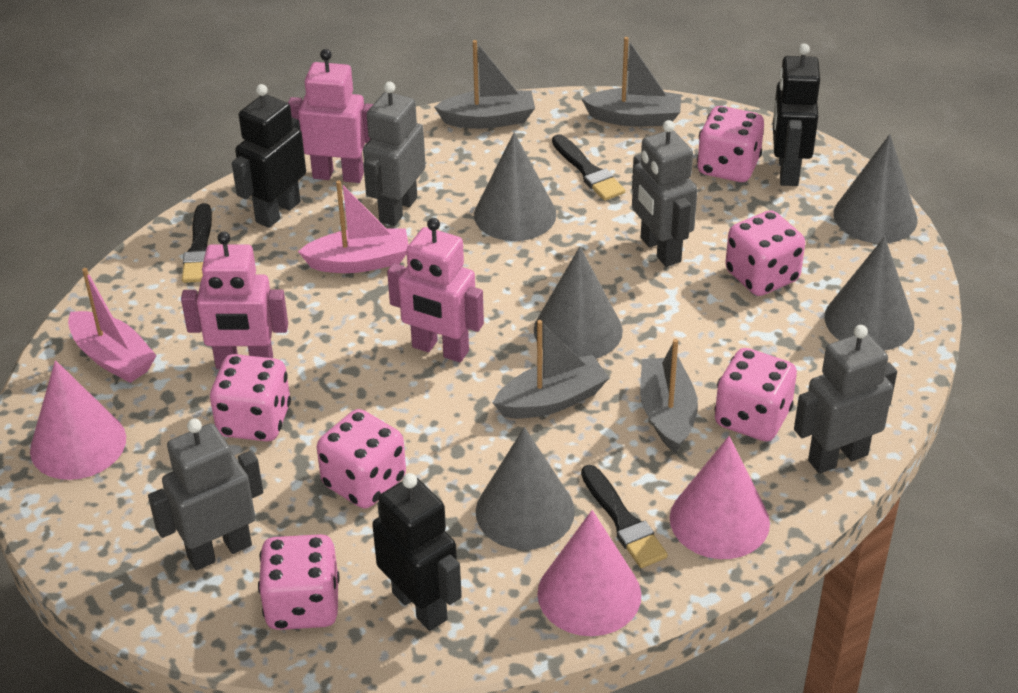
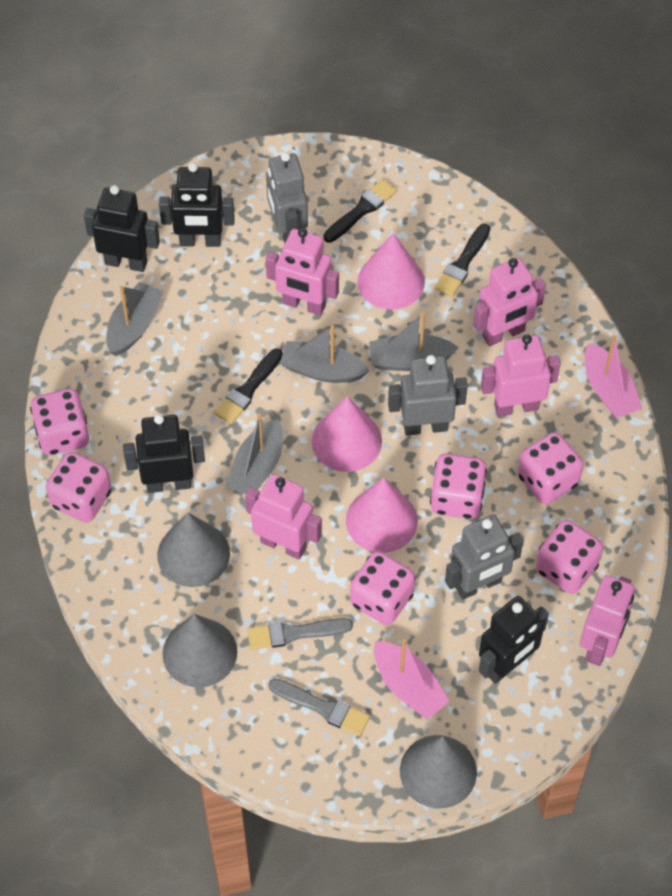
black robot: [232,84,306,228] [372,473,462,631] [773,43,820,186] = 3 -> [84,185,160,272] [123,414,205,493] [159,163,235,247] [479,596,549,684] = 4
grey brush: none = 0 -> [247,618,353,650] [268,678,370,736] = 2
grey cone: [474,132,556,241] [476,427,575,550] [534,247,623,359] [825,237,914,351] [834,134,917,243] = 5 -> [157,512,230,587] [163,614,237,687] [400,735,477,808] = 3
grey robot: [148,419,263,570] [363,82,426,226] [632,120,698,267] [794,325,897,474] = 4 -> [266,152,308,243] [388,355,468,435] [445,515,523,600] = 3
pink robot: [181,231,288,369] [288,49,373,183] [387,218,484,362] = 3 -> [245,474,322,560] [266,228,339,316] [473,258,546,346] [481,334,560,417] [580,575,634,666] = 5

